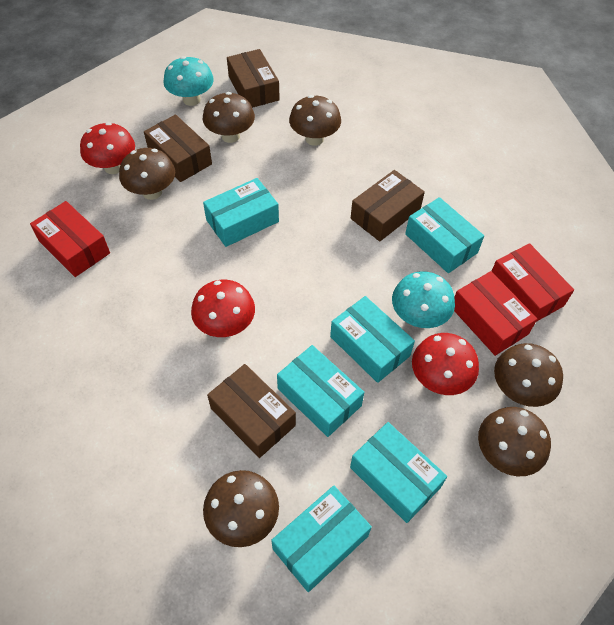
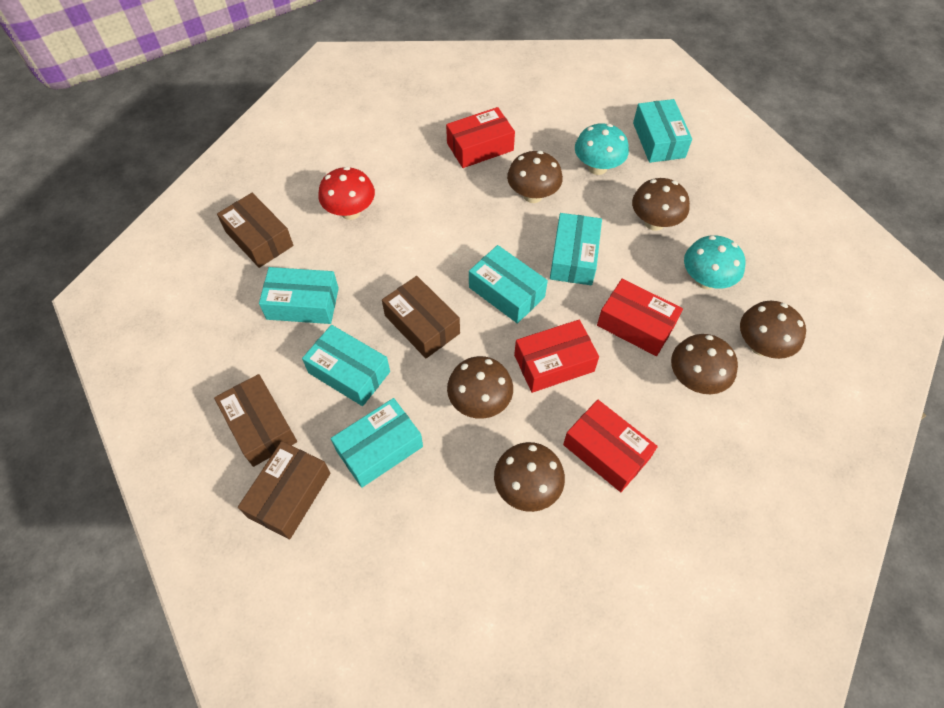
red box: [30,201,110,277] [454,271,537,356] [491,243,574,322] = 3 -> [446,107,515,168] [514,320,599,393] [563,400,658,492] [597,279,683,356] = 4
red mushroom: [80,122,135,174] [191,280,255,337] [412,333,479,395] = 3 -> [318,167,375,220] = 1

